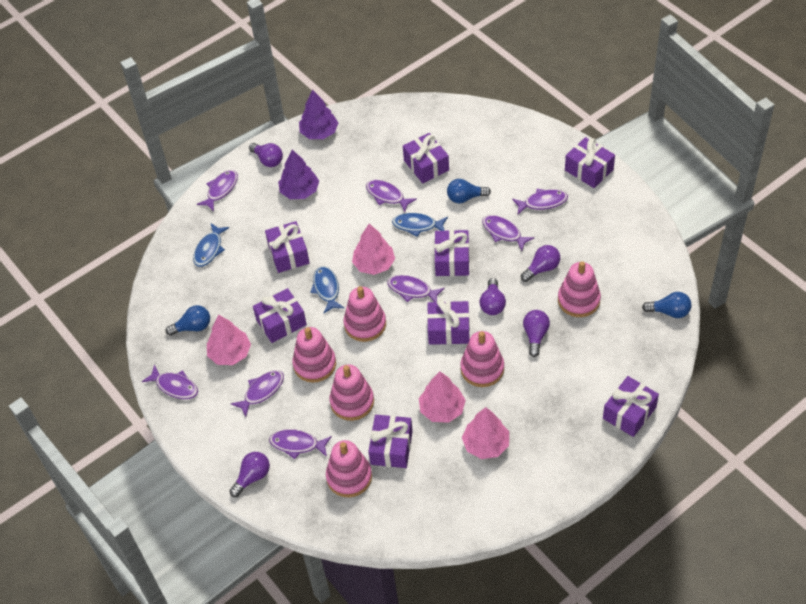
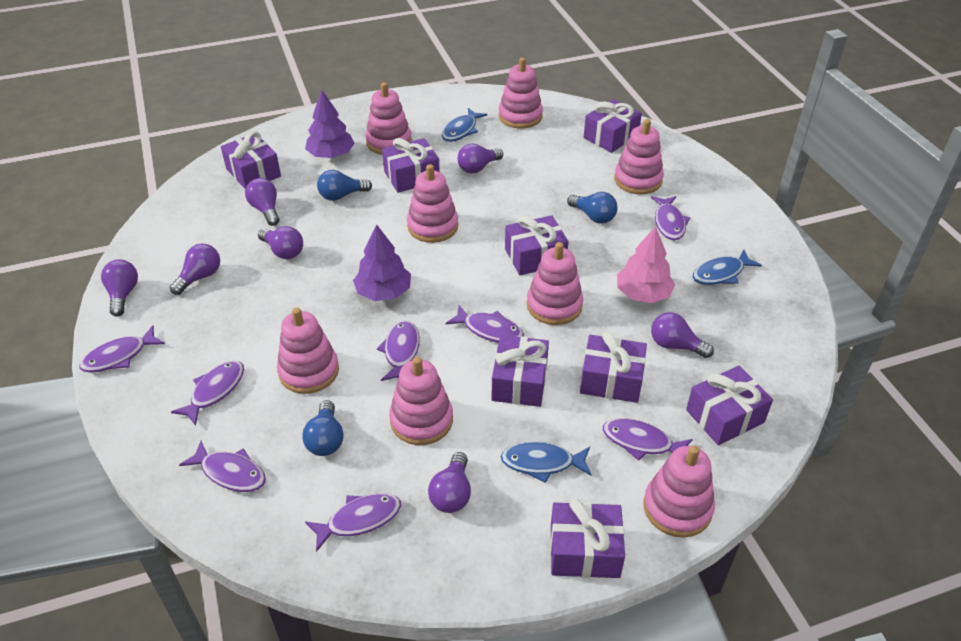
pink stacking toy: [292,327,336,383] [326,440,372,497] [329,364,374,421] [343,286,386,342] [460,331,504,387] [558,261,601,317] = 6 -> [277,307,339,394] [365,82,412,155] [389,357,453,445] [407,164,458,243] [499,57,543,128] [527,242,583,325] [614,119,664,194] [643,445,715,538] = 8
pink tree: [207,315,251,365] [352,223,395,275] [419,371,466,423] [462,407,509,459] = 4 -> [617,226,675,303] = 1
purple light bulb: [230,452,270,497] [249,143,283,167] [480,278,506,315] [521,245,560,282] [523,310,550,357] = 5 -> [101,259,138,317] [170,244,220,295] [245,178,279,226] [258,226,303,259] [428,452,471,513] [458,143,503,174] [651,312,714,358] = 7

